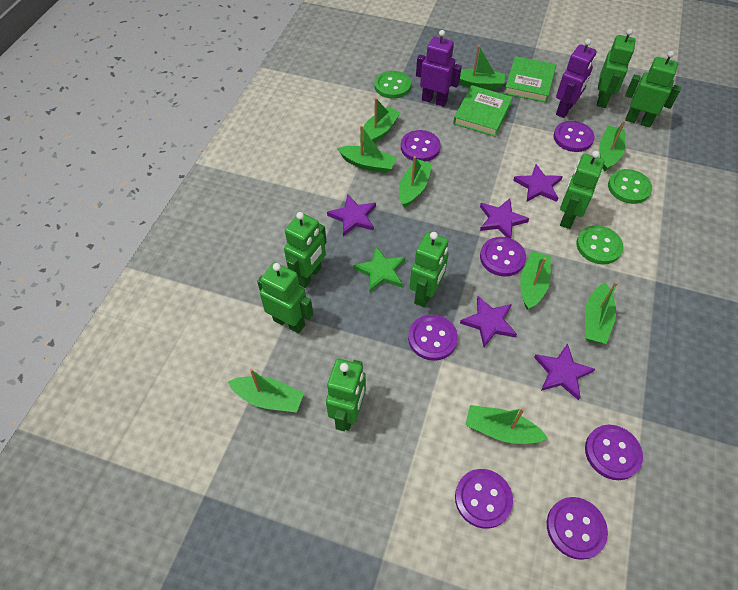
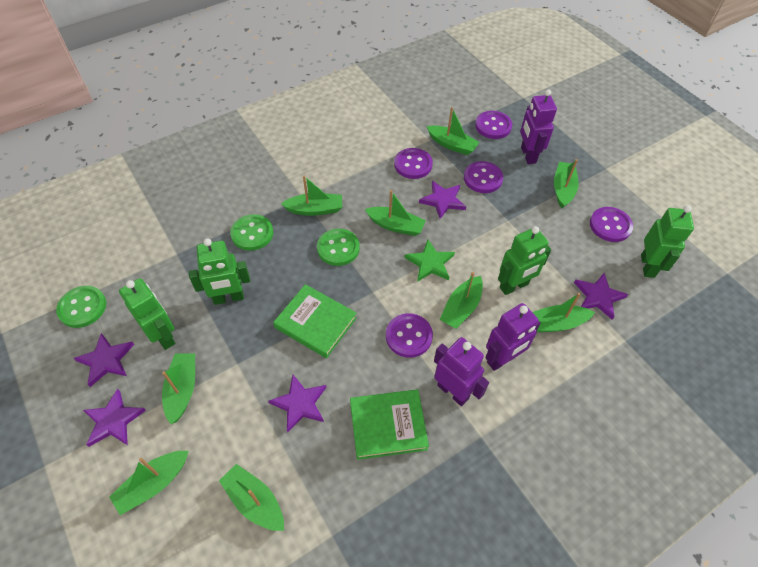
green robot: [257,262,313,334] [284,212,326,288] [326,359,366,431] [410,232,449,307] [560,151,604,229] [597,29,636,108] [625,51,681,127] = 7 -> [119,278,175,350] [189,238,250,305] [498,226,551,295] [641,205,694,278] = 4
purple button: [401,130,441,162] [408,315,458,361] [455,469,513,529] [480,237,526,277] [547,497,608,560] [553,121,595,152] [585,425,643,480] = 7 -> [386,313,433,358] [394,148,433,179] [464,161,503,193] [475,111,512,139] [590,207,633,242] = 5
purple robot: [416,30,462,107] [556,39,597,118] = 2 -> [434,337,489,406] [485,303,541,371] [520,89,557,164] = 3

